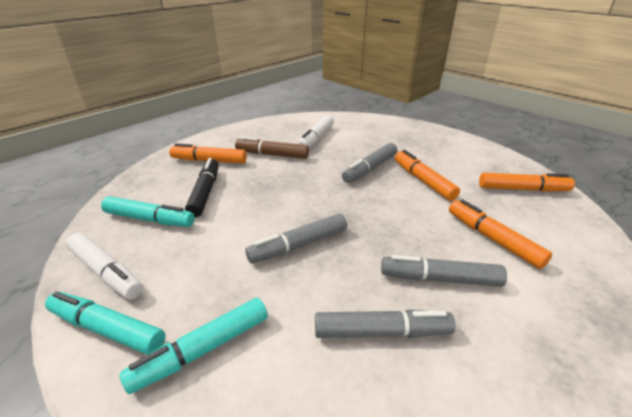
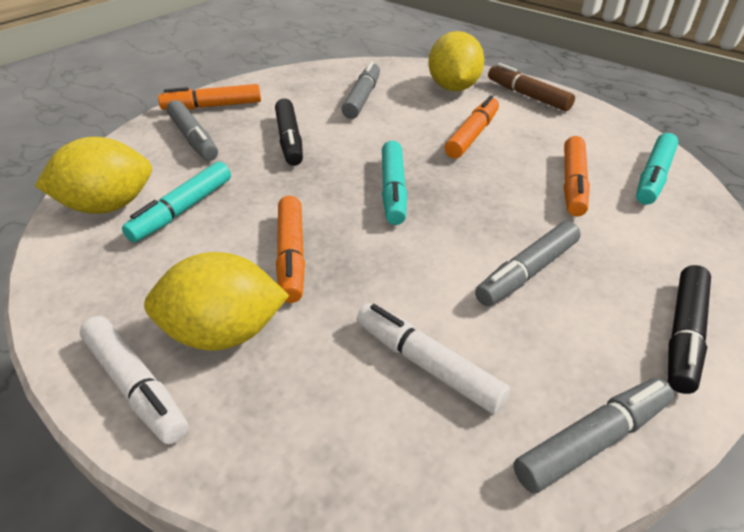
black marker: [185,158,219,217] = 1 -> [275,98,303,166] [668,265,711,394] = 2
yellow lemon: none = 0 -> [35,137,152,214] [144,252,289,350] [429,31,484,91] = 3

